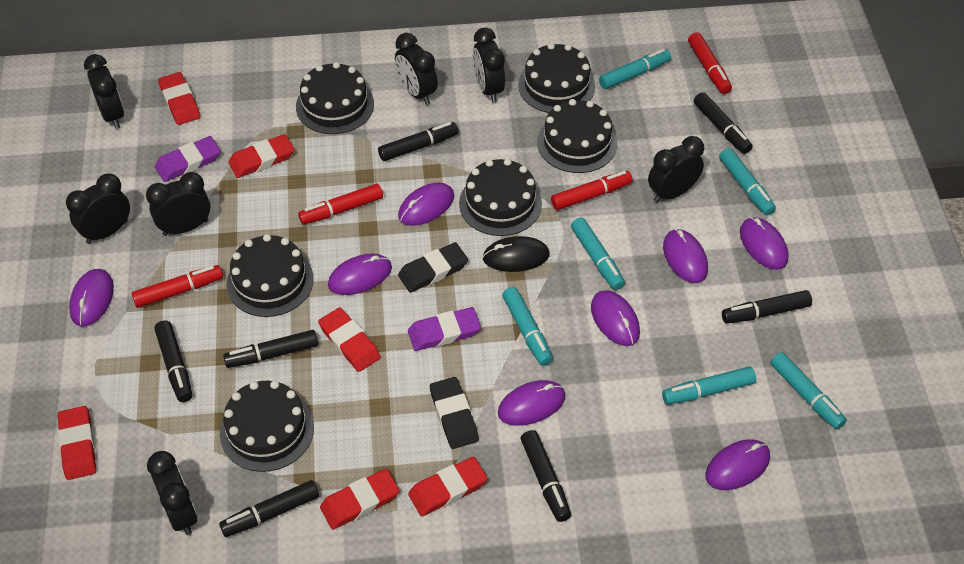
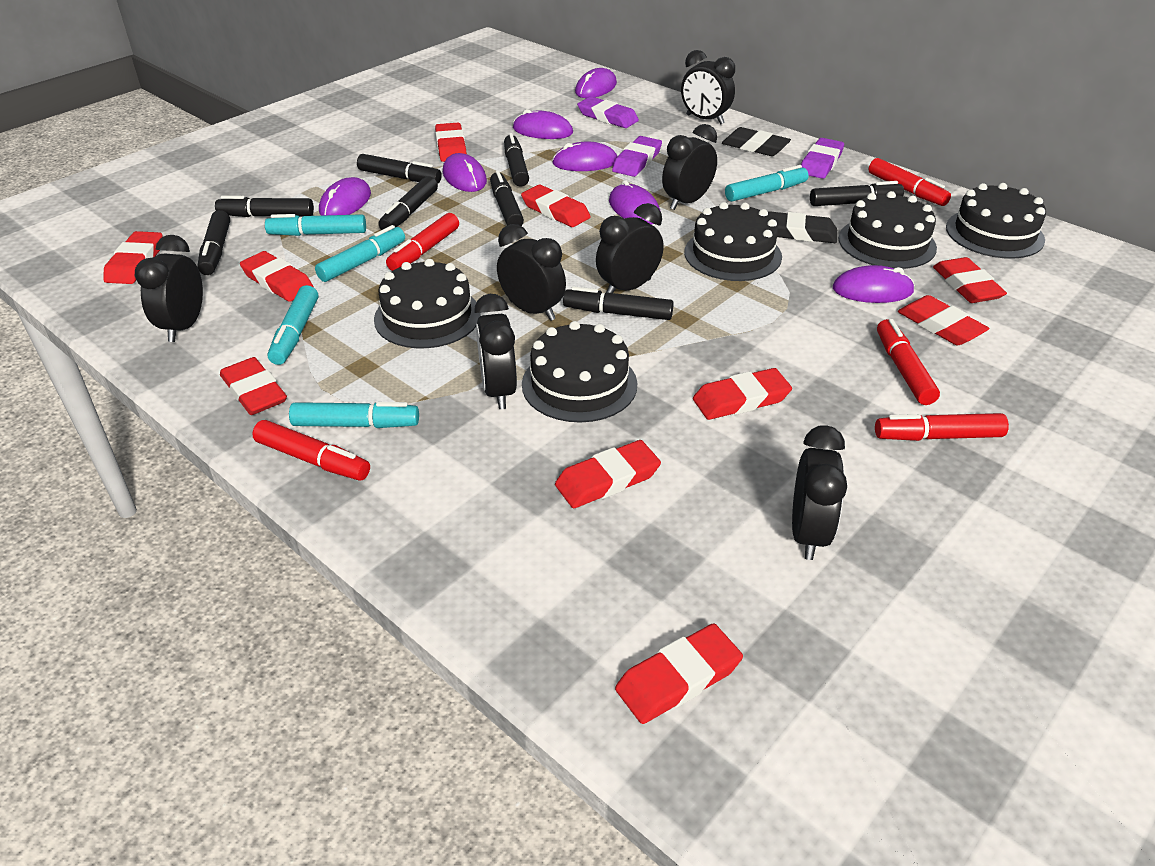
black cake: [220,381,314,472] [227,234,314,317] [296,62,374,134] [459,158,542,236] [518,43,595,113] [537,99,617,173] = 6 -> [374,259,481,348] [522,321,637,422] [684,202,782,281] [839,191,937,269] [946,183,1046,259] = 5
black marker: [155,320,192,402] [219,480,319,537] [223,330,318,368] [378,122,459,161] [521,430,571,522] [694,92,753,154] [722,290,812,324] = 7 -> [197,210,230,275] [215,196,314,217] [357,154,442,184] [379,176,438,230] [490,171,524,226] [504,133,529,187] [563,286,674,320] [810,181,904,206] = 8
black mouse: [483,236,550,272] = 1 -> none = 0
purple eraser: [155,136,220,182] [408,307,481,351] = 2 -> [577,96,639,128] [612,136,662,177] [801,138,844,179] = 3
purple mouse: [69,269,114,327] [328,253,392,295] [398,182,454,226] [498,380,565,426] [591,290,640,346] [663,229,708,283] [705,439,770,490] [740,217,788,270] = 8 -> [319,177,371,216] [443,153,487,192] [513,109,573,139] [552,141,617,171] [575,68,617,98] [609,180,660,224] [833,265,915,303] = 7
red eraser: [57,406,96,480] [158,72,200,125] [228,134,294,178] [318,307,381,372] [320,469,400,530] [408,456,487,516] = 6 -> [103,231,163,284] [220,357,287,415] [240,251,314,302] [435,123,467,162] [521,185,591,227] [555,440,661,508] [615,623,743,724] [693,368,792,420] [898,295,989,346] [933,257,1007,303] = 10
red marker: [131,265,223,308] [298,183,383,225] [551,171,633,210] [688,32,732,94] = 4 -> [252,420,370,481] [386,213,459,271] [869,158,951,206] [875,413,1009,441] [877,319,940,405] = 5
turquoise marker: [502,287,553,366] [571,218,625,290] [599,49,671,89] [662,367,756,405] [719,148,776,216] [770,352,847,430] = 6 -> [265,214,366,236] [268,285,318,365] [289,402,419,428] [315,225,405,282] [725,165,808,202] = 5

